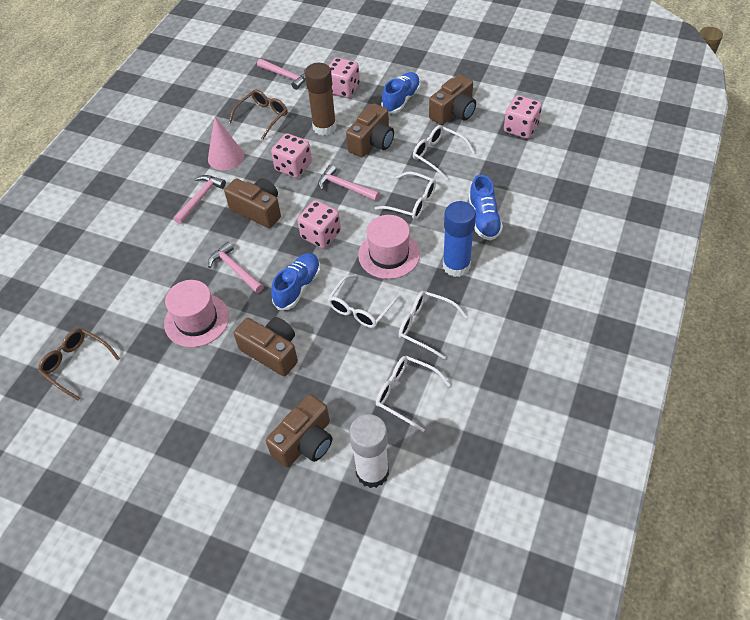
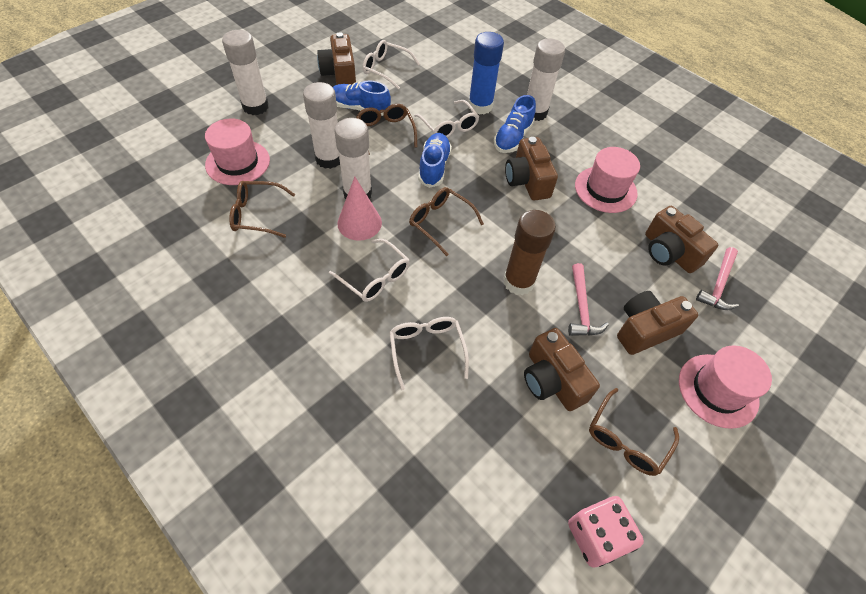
brown glasses: [38,328,120,401] [229,90,288,140] = 2 -> [229,181,295,238] [356,104,417,155] [409,187,484,256] [589,388,679,476] = 4
pink dice: [271,134,312,178] [297,200,341,249] [329,57,360,98] [504,95,542,139] = 4 -> [568,496,644,568] = 1
pink hammer: [174,175,226,224] [208,242,264,293] [257,59,306,90] [318,165,380,201] = 4 -> [568,263,609,336] [696,247,739,310] = 2
pink hat: [164,280,229,347] [358,215,420,279] = 2 -> [205,118,270,185] [575,147,640,213] [679,345,772,429] = 3
white glasses: [327,274,401,328] [375,172,436,220] [376,356,450,432] [399,291,468,359] [413,125,475,180] = 5 -> [329,239,410,302] [363,40,420,90] [389,317,469,390] [414,100,479,138] = 4
white glue stick: [349,414,389,488] = 1 -> [222,30,269,115] [303,82,340,169] [334,118,372,199] [527,38,565,121] = 4

